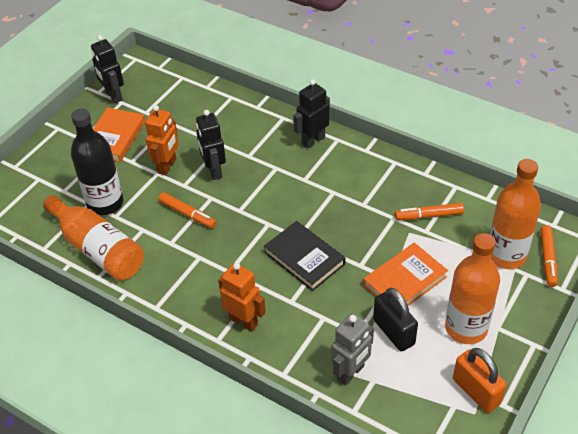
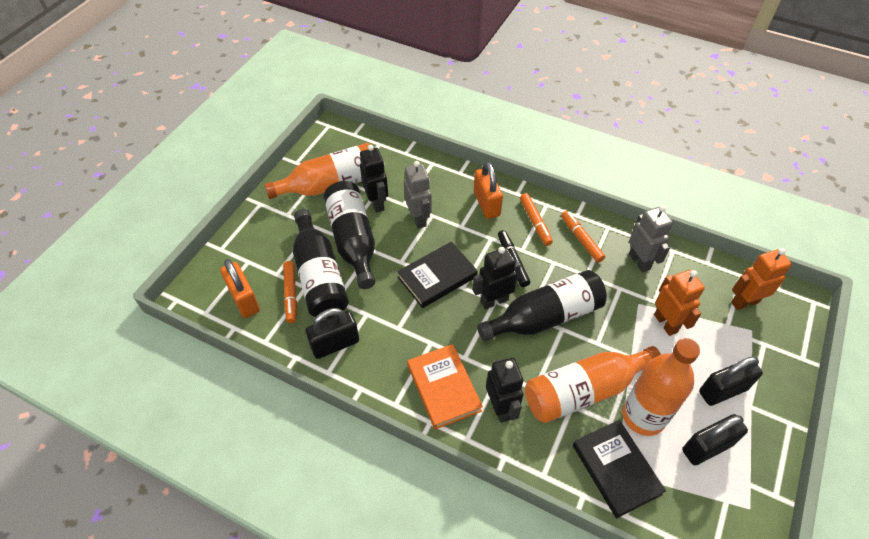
black book: [264,221,345,291] = 1 -> [397,242,478,308] [573,420,666,518] = 2
black bottle: [71,108,124,215] = 1 -> [293,209,348,319] [324,181,375,289] [477,270,607,341] = 3
black marker: none = 0 -> [498,230,530,287] = 1
black padlock: [373,288,418,351] = 1 -> [305,308,359,359] [682,414,748,465] [699,356,763,406] = 3
grey robot: [332,313,374,385] = 1 -> [404,161,432,229] [629,205,673,273] = 2
orange book: [93,107,145,162] [363,243,448,306] = 2 -> [407,344,483,430] = 1
orange padlock: [453,348,507,413] = 1 -> [220,259,260,318] [474,162,503,219] = 2

